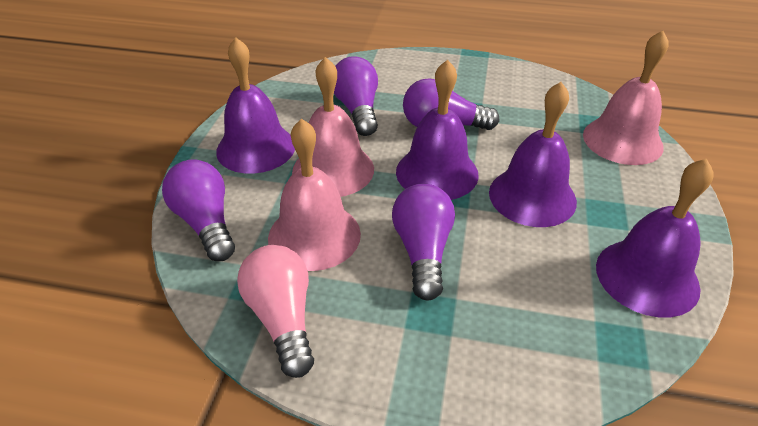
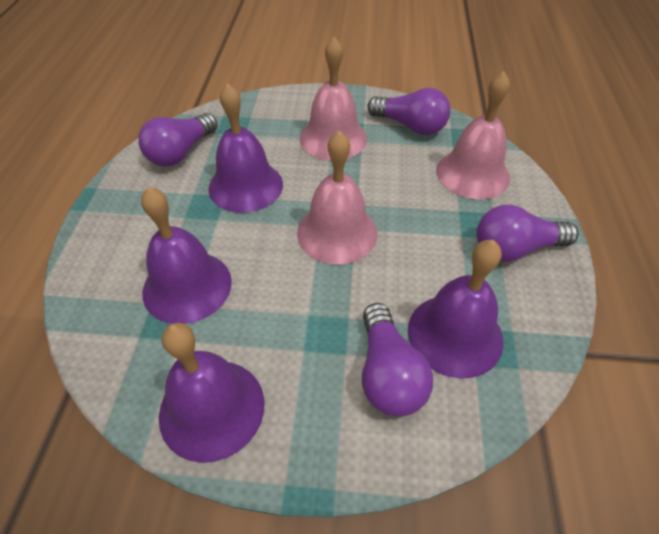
pink light bulb: [237,245,314,378] = 1 -> none = 0

